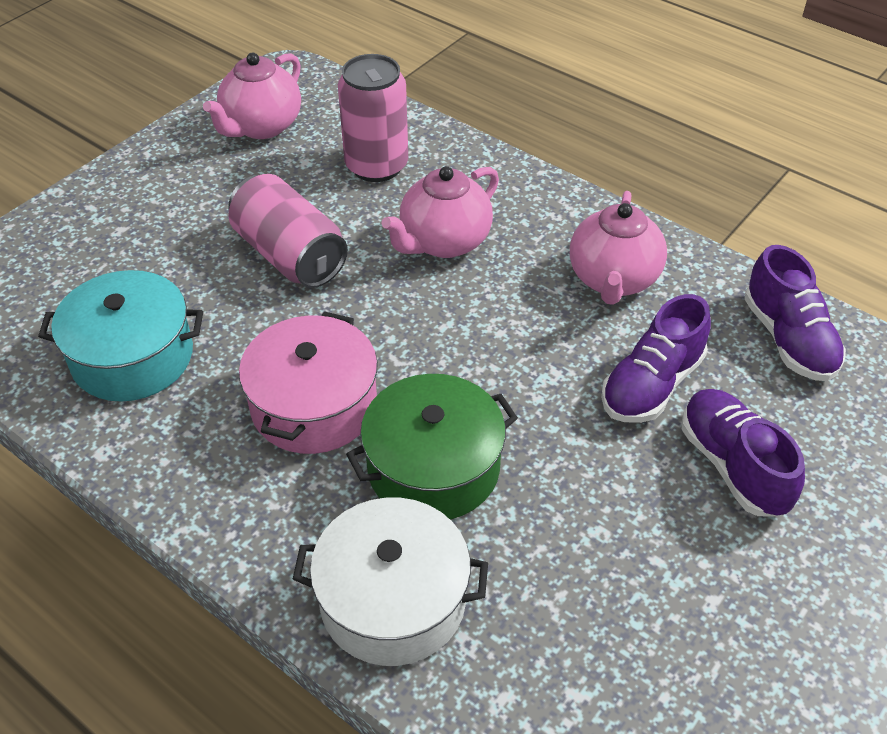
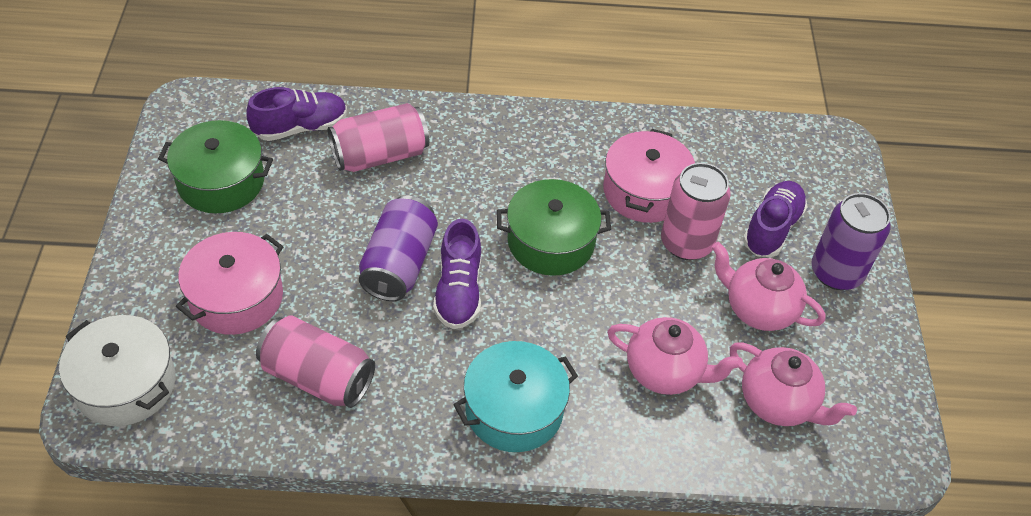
green pot: [346,374,518,520] = 1 -> [158,120,273,213] [497,179,611,276] = 2
pink can: [228,174,348,288] [338,54,408,182] = 2 -> [256,315,375,408] [328,103,429,172] [661,163,731,260] = 3
pink pot: [239,311,378,454] = 1 -> [176,232,284,335] [603,129,695,223] = 2
purple can: none = 0 -> [359,196,438,301] [811,193,891,290] = 2

